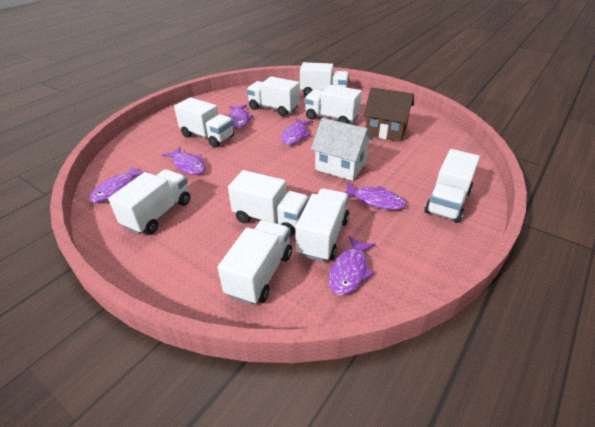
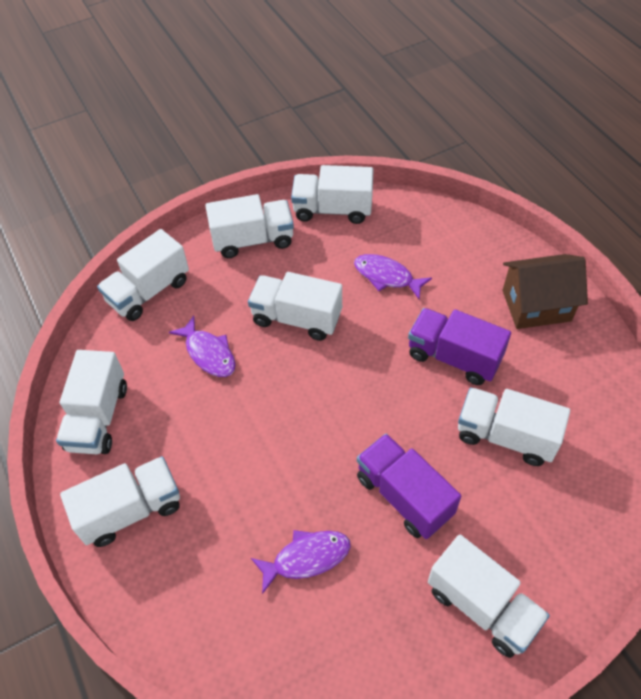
purple fish: [89,166,148,202] [162,147,206,175] [228,105,253,129] [281,118,313,145] [329,236,376,295] [344,182,406,210] = 6 -> [169,316,236,377] [251,530,351,594] [354,254,432,299] = 3
purple truck: none = 0 -> [357,434,461,539] [408,308,511,385] = 2
white house: [311,118,373,181] = 1 -> none = 0
white truck: [108,169,190,235] [174,97,234,148] [218,220,292,305] [228,170,310,236] [246,76,300,116] [295,188,349,262] [300,62,349,96] [304,85,362,124] [425,149,480,223] = 9 -> [56,350,127,454] [60,456,180,547] [97,229,189,321] [205,194,294,258] [248,272,342,341] [291,165,374,224] [428,535,550,658] [458,387,570,466] = 8

